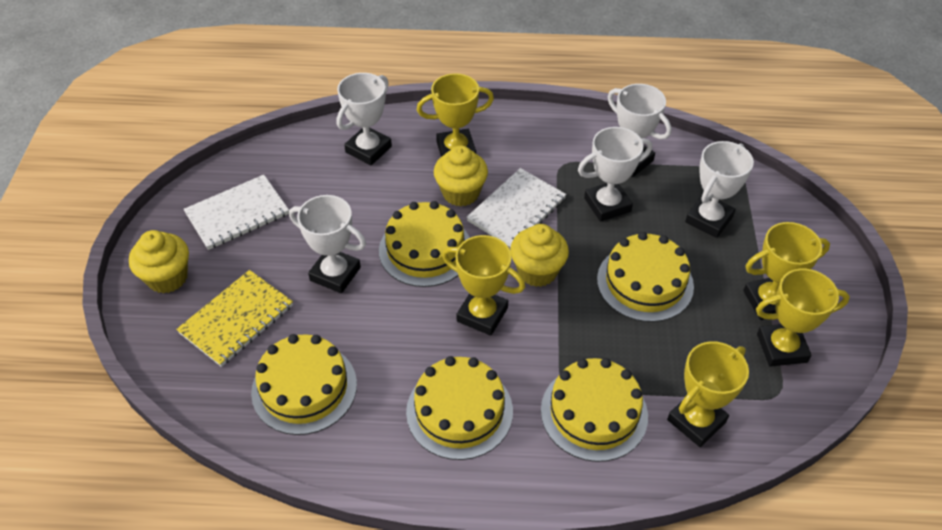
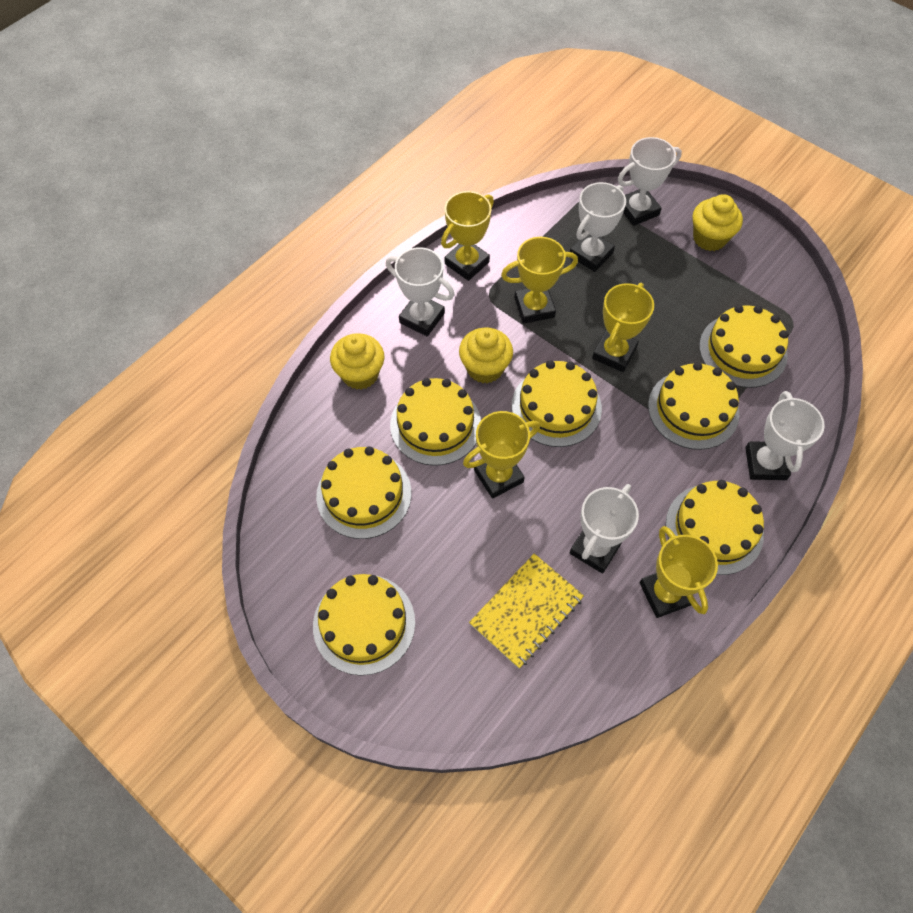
white notebook: [183,175,289,250] [466,168,566,247] = 2 -> none = 0
yellow cake: [251,334,357,435] [379,201,470,287] [406,356,513,460] [541,358,648,462] [597,232,694,322] = 5 -> [313,574,415,676] [316,446,411,539] [390,378,481,466] [512,360,602,447] [648,362,739,450] [666,480,764,575] [699,305,788,388] = 7

